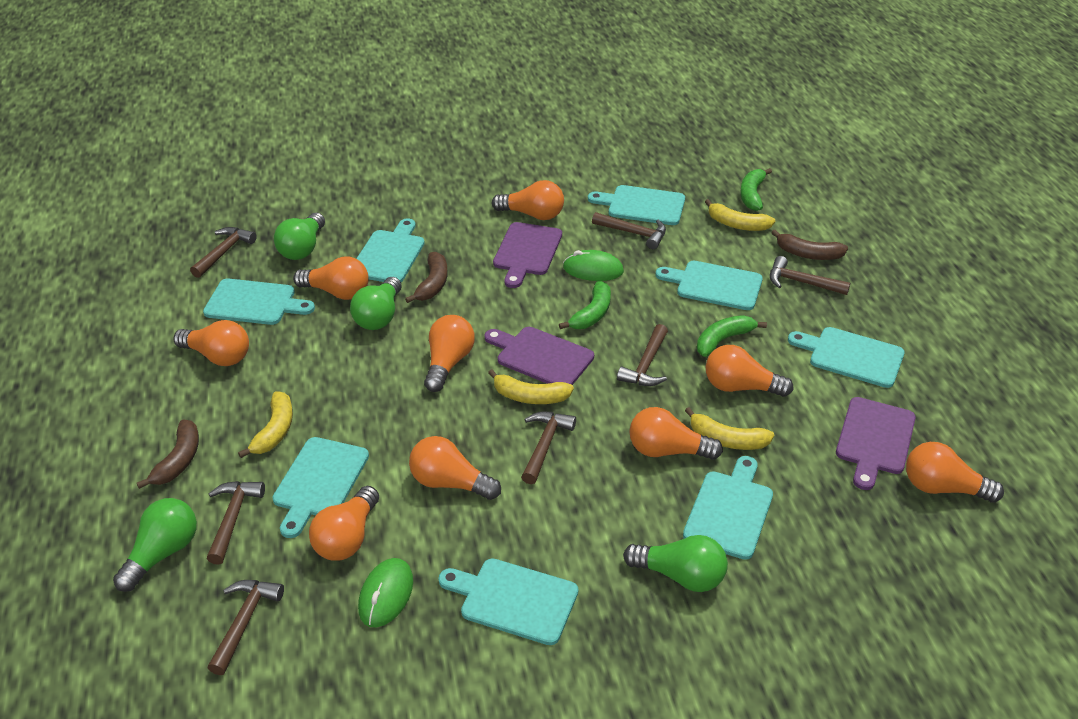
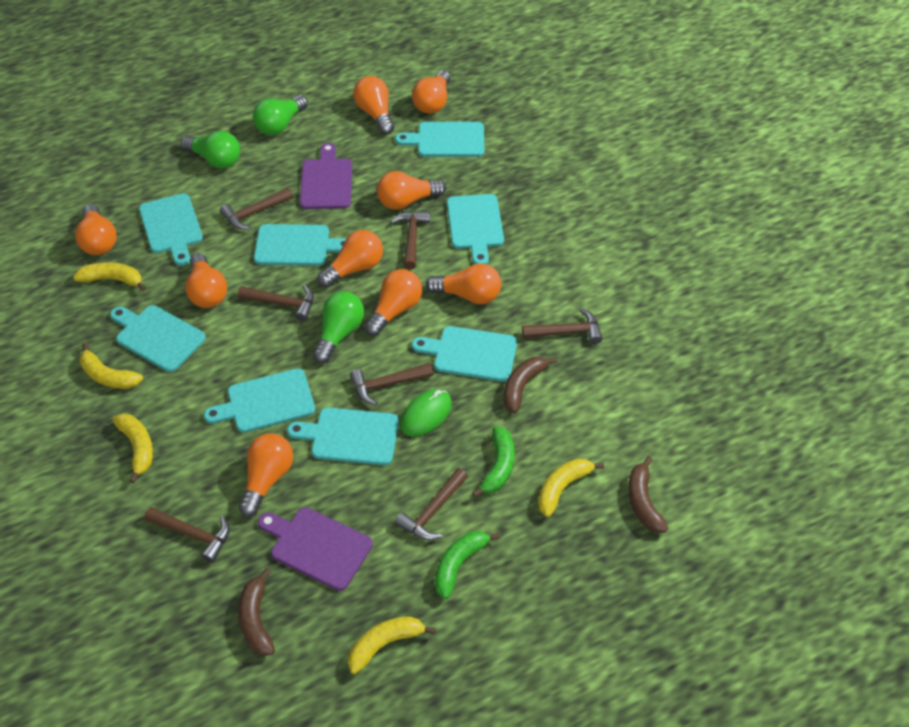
green banana: [559,281,611,329] [697,315,767,357] [740,168,772,211] = 3 -> [435,531,500,599] [472,427,515,497] = 2
green light bulb: [113,498,197,592] [274,213,325,260] [350,277,402,330] [623,535,728,592] = 4 -> [181,131,240,169] [253,95,308,135] [313,291,364,363] = 3
green mouse: [358,558,413,627] [563,250,624,281] = 2 -> [400,389,452,436] = 1
purple cutting board: [485,327,594,385] [493,222,562,288] [836,397,916,490] = 3 -> [258,507,373,591] [300,143,352,209] = 2
yellow banana: [238,391,293,458] [488,369,574,404] [685,407,774,450] [705,199,775,231] = 4 -> [73,262,146,291] [80,343,143,389] [112,413,153,483] [348,616,436,674] [538,459,604,517] = 5

